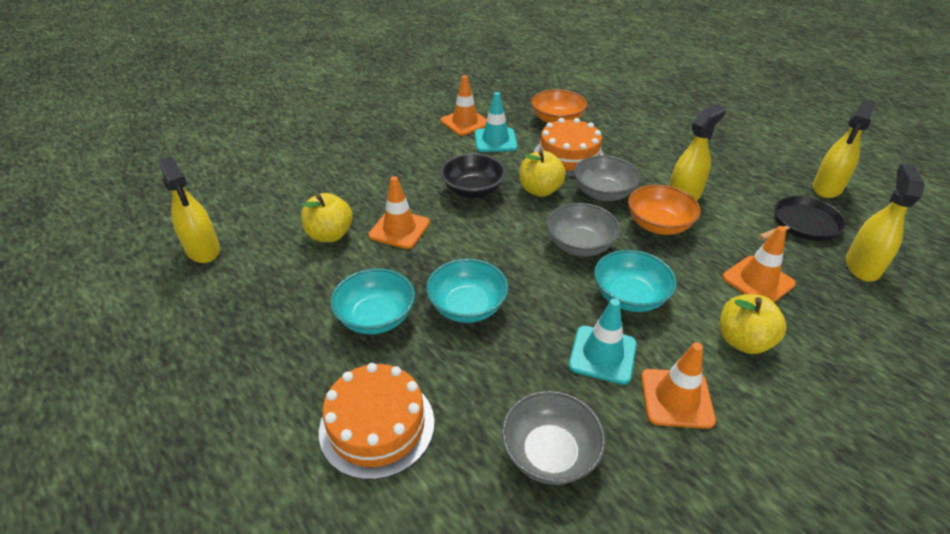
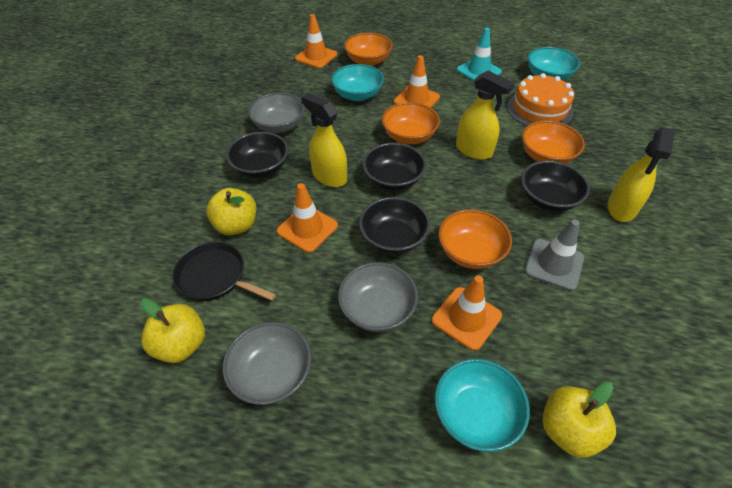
black bowl: [440,153,506,199] = 1 -> [226,132,288,178] [359,197,430,254] [363,143,426,191] [521,161,590,212] = 4
grey traffic cone: none = 0 -> [525,220,584,291] = 1
orange bowl: [531,89,587,123] [628,185,701,235] = 2 -> [344,32,393,66] [382,102,440,144] [438,209,512,269] [522,121,585,164] = 4
orange cake: [319,363,434,480] [534,118,604,176] = 2 -> [507,73,574,126] = 1
turquoise traffic cone: [475,92,517,152] [569,299,637,385] = 2 -> [457,28,502,81] = 1
yellow spray bottle: [159,156,220,263] [669,104,726,201] [813,100,876,198] [846,164,925,282] = 4 -> [301,93,347,187] [456,70,515,160] [608,127,675,222] = 3

